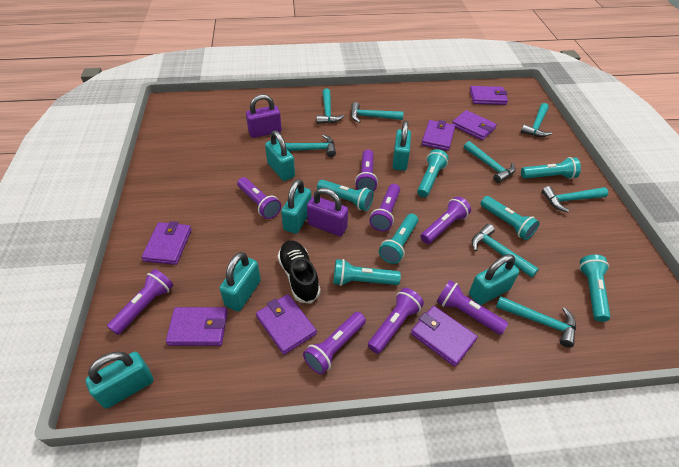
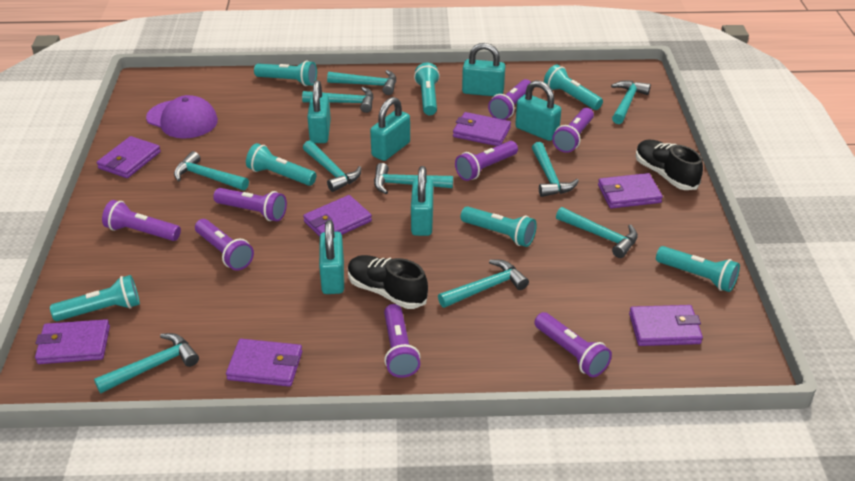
black shoe: [278,240,321,304] = 1 -> [348,255,428,309] [636,139,703,190] = 2
purple cap: none = 0 -> [146,95,218,139] = 1
purple padlock: [246,94,282,138] [307,188,348,236] = 2 -> none = 0
turquoise hammer: [285,135,336,157] [316,89,344,124] [351,102,403,123] [464,141,516,183] [472,224,539,278] [496,296,576,348] [521,103,552,137] [542,186,608,212] = 8 -> [94,333,199,393] [174,151,249,190] [302,87,374,113] [303,140,361,192] [327,70,396,95] [374,163,453,194] [438,259,529,308] [532,142,579,197] [556,207,638,258] [611,81,651,124] = 10

